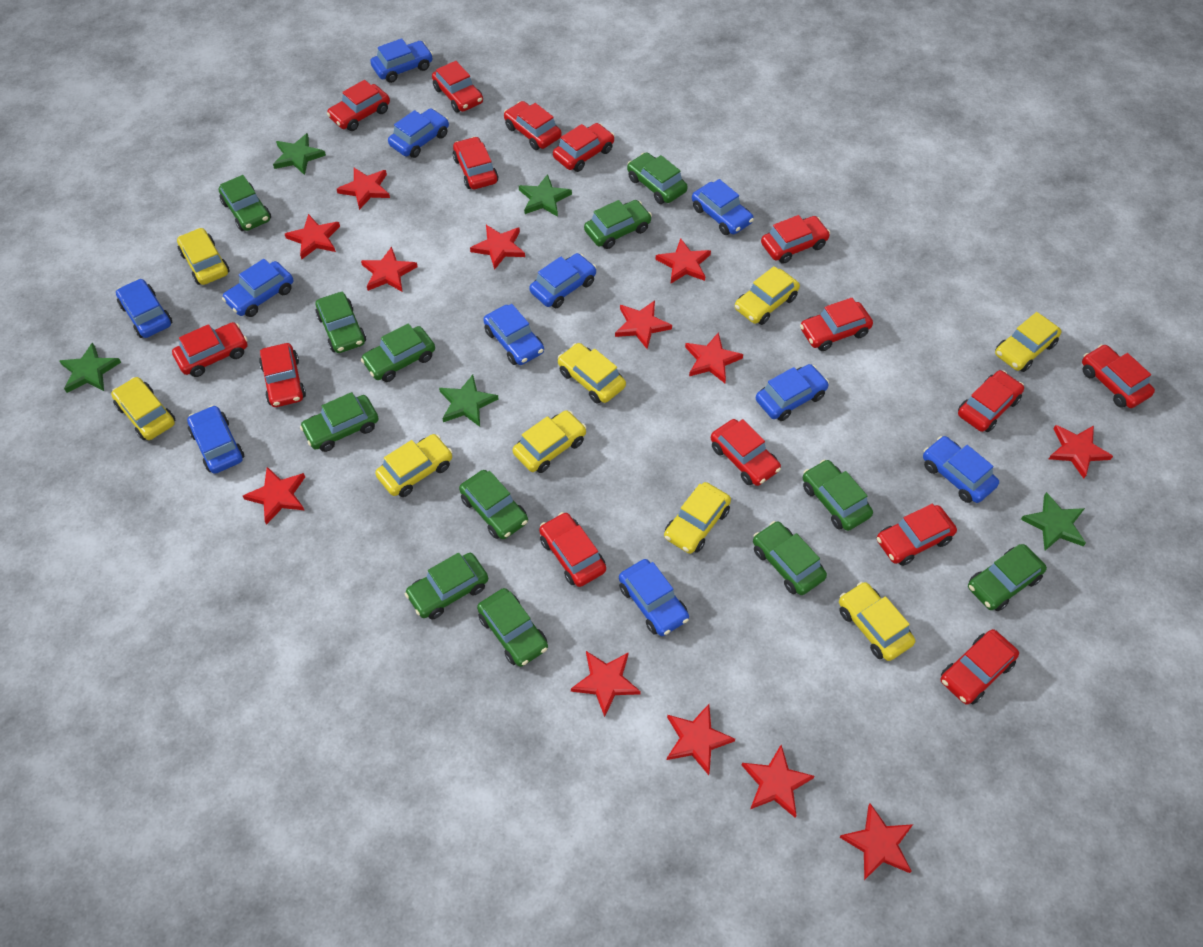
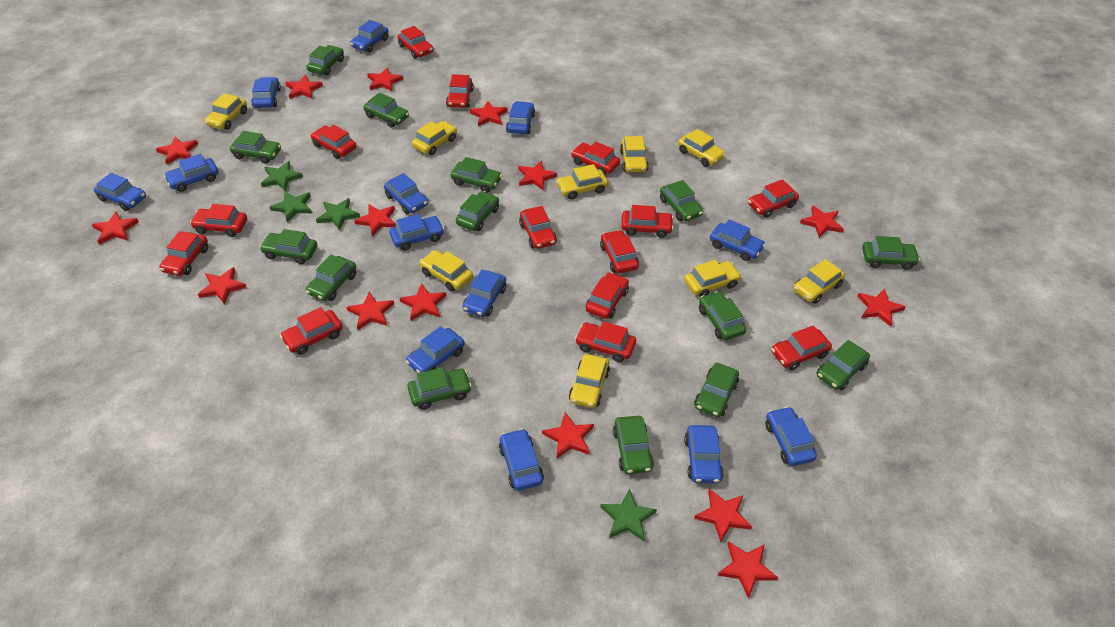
blue car: [116,279,172,338] [187,405,244,474] [222,259,293,317] [370,38,433,83] [388,108,449,158] [483,304,544,365] [529,253,597,308] [619,559,689,636] [692,179,754,235] [756,364,829,421] [923,436,999,503] = 11 -> [94,173,146,211] [164,154,219,192] [251,77,281,108] [350,20,389,52] [384,173,428,214] [389,214,444,251] [406,326,465,373] [463,269,506,317] [499,428,544,491] [506,101,535,134] [684,425,724,483] [710,219,766,261] [765,406,817,466] = 13
green car: [219,175,271,231] [300,392,378,452] [316,292,366,353] [361,323,435,382] [405,553,488,620] [459,470,528,539] [477,588,548,667] [584,200,652,249] [627,152,688,204] [753,521,827,595] [803,459,873,531] [968,544,1047,611] = 12 -> [230,131,281,164] [260,229,317,264] [306,255,356,301] [307,45,344,75] [363,93,409,128] [407,367,472,410] [451,157,502,193] [456,191,499,231] [613,416,654,474] [660,180,703,221] [694,363,739,417] [699,291,746,340] [817,340,870,391] [862,236,920,270] = 14
green star: [59,342,121,393] [273,133,326,175] [439,375,499,427] [519,174,572,217] [1021,492,1086,550] = 5 -> [261,161,303,191] [270,191,312,222] [316,198,360,230] [600,489,657,542] = 4
red car: [172,322,247,377] [259,343,306,407] [327,80,390,131] [432,61,483,113] [453,137,498,189] [504,101,562,150] [539,512,606,587] [553,123,615,172] [711,419,781,486] [761,215,830,264] [800,298,873,351] [877,504,957,566] [941,629,1019,704] [958,370,1024,432] [1082,344,1155,408] = 15 -> [159,231,208,276] [190,204,247,237] [280,307,343,354] [311,125,357,159] [398,26,433,59] [446,74,474,108] [519,206,557,249] [571,142,620,175] [575,321,636,362] [586,272,629,319] [600,230,639,273] [621,205,674,238] [748,179,799,218] [771,325,832,370] = 14
red star: [243,467,305,525] [285,214,340,259] [337,168,390,210] [361,246,418,292] [470,225,525,270] [571,651,641,717] [615,301,672,349] [655,238,711,283] [667,704,735,775] [685,332,743,383] [742,745,814,818] [839,803,913,880] [1049,425,1113,479] = 13 -> [92,211,139,245] [156,136,198,165] [198,267,247,304] [285,75,323,99] [346,292,394,330] [354,204,396,236] [367,67,403,91] [400,283,446,321] [470,101,507,126] [518,161,557,191] [542,412,594,458] [694,489,752,542] [718,541,778,599] [800,205,844,238] [857,289,905,327] = 15

